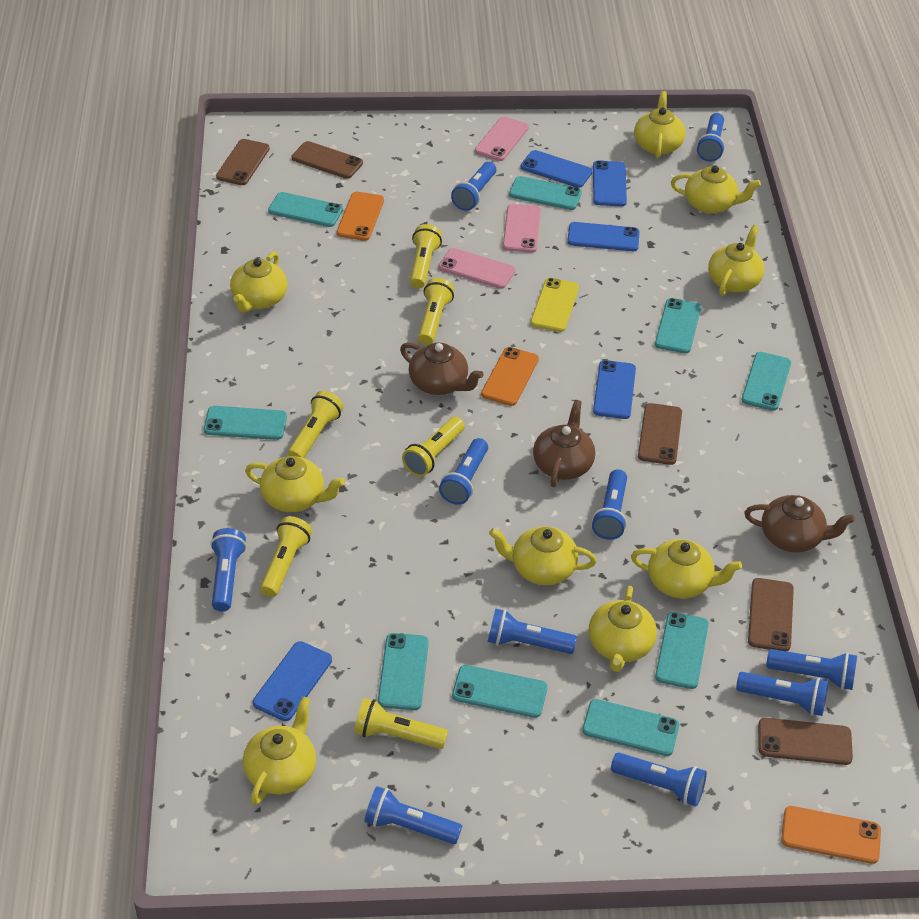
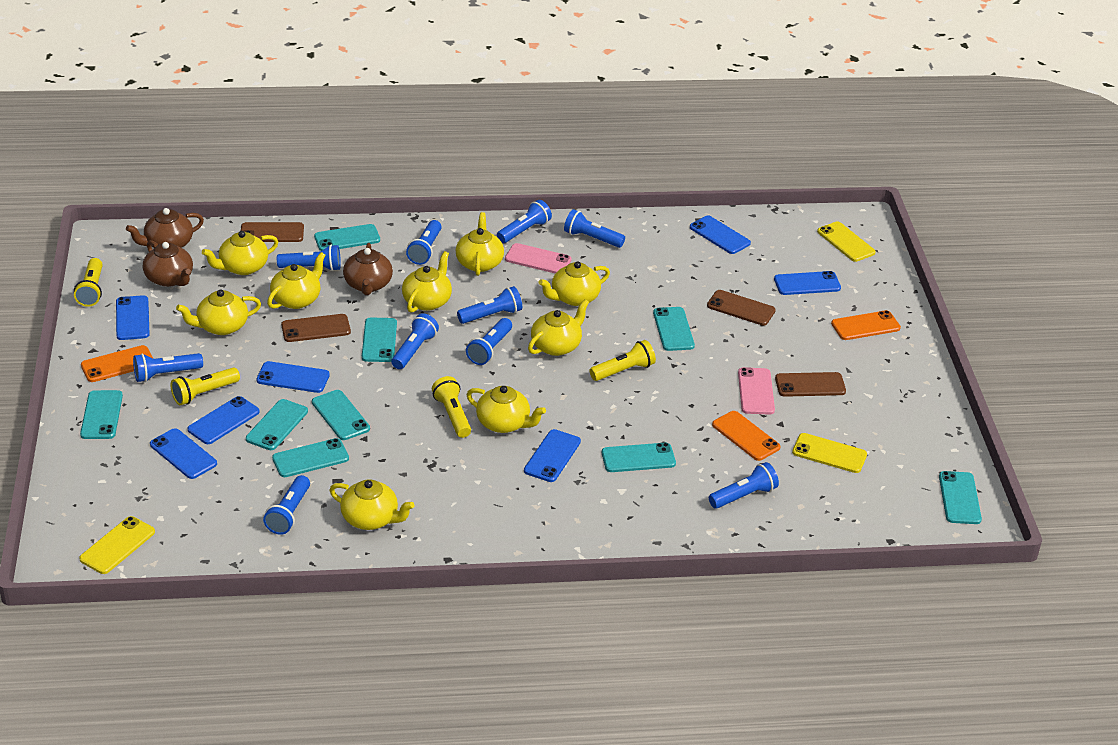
blue phone: [253,641,332,721] [521,150,593,188] [567,222,640,251] [593,160,627,206] [593,360,636,419] = 5 -> [116,295,150,340] [150,428,217,479] [188,396,260,444] [256,361,330,393] [524,429,581,482] [690,215,751,254] [774,271,841,295] = 7
brown phone: [216,139,270,185] [291,141,363,179] [638,403,682,465] [748,578,794,651] [758,718,853,765] = 5 -> [241,222,304,242] [281,314,351,342] [707,290,776,326] [775,372,846,397] = 4
pink phone: [439,248,515,289] [475,117,529,161] [503,204,541,253] = 3 -> [505,243,572,273] [738,367,775,415] = 2
yellow flashlight: [260,516,312,597] [288,391,343,458] [354,698,448,749] [402,417,465,477] [410,224,442,289] [418,278,454,345] = 6 -> [74,258,103,307] [170,368,240,405] [432,376,471,438] [590,340,656,381] = 4
yellow phone: [531,278,579,332] = 1 -> [79,516,155,574] [792,433,867,473] [817,221,876,262] = 3

